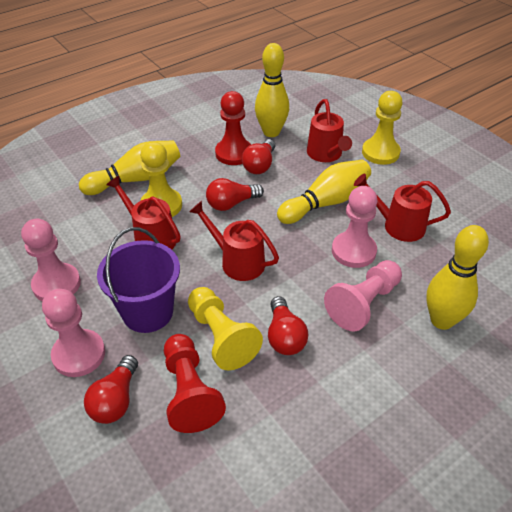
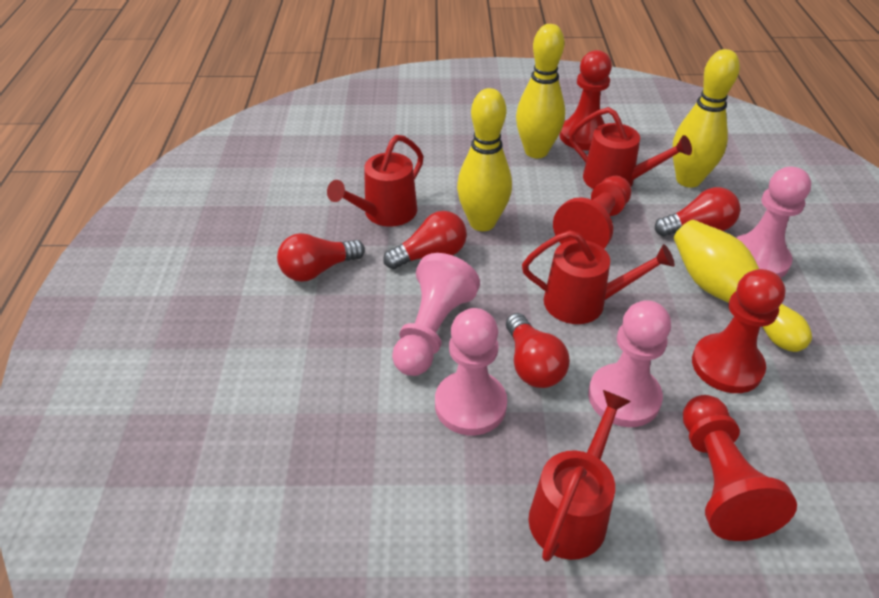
purple bucket: [97,227,180,333] = 1 -> none = 0
red pawn: [164,334,226,433] [215,91,251,165] = 2 -> [553,176,631,248] [559,50,612,150] [683,395,797,541] [692,269,786,393] = 4
yellow pawn: [140,141,182,217] [188,287,263,371] [362,91,403,165] = 3 -> none = 0

